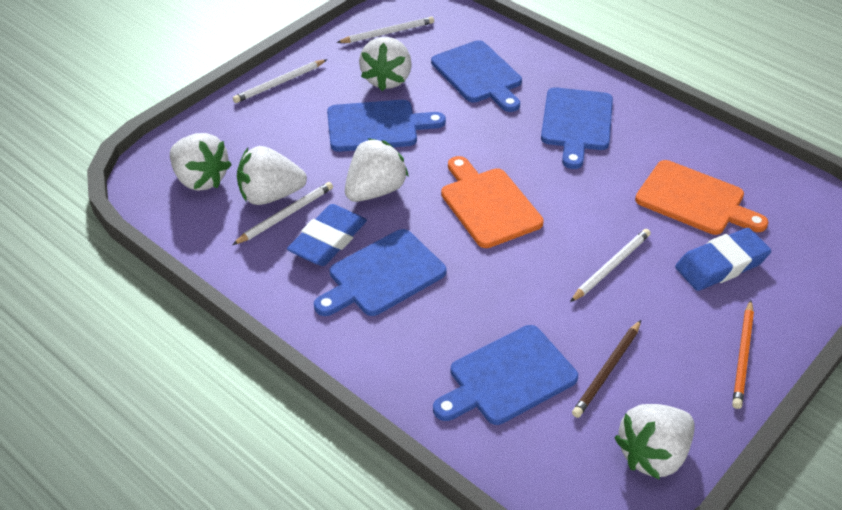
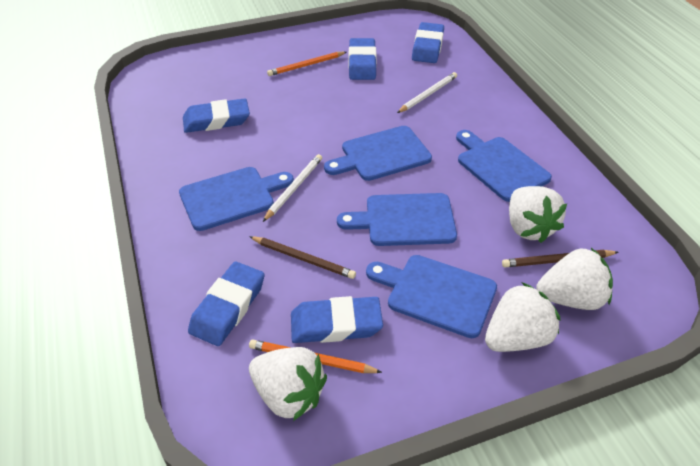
blue eraser: [287,204,367,266] [675,228,771,291] = 2 -> [183,98,250,133] [188,262,264,346] [291,296,383,343] [349,38,377,80] [412,22,444,63] = 5
brown pencil: [572,320,641,418] = 1 -> [249,236,356,279] [502,250,619,267] = 2
orange cutting board: [441,156,544,248] [635,160,768,235] = 2 -> none = 0
orange pencil: [732,300,754,409] = 1 -> [249,339,382,373] [267,52,346,76] = 2
white pencil: [232,182,333,245] [233,59,327,103] [336,16,434,43] [570,229,651,302] = 4 -> [263,154,322,222] [397,72,457,113] = 2
white strawberry: [170,133,232,191] [237,146,307,205] [345,138,409,202] [359,37,412,91] [614,404,694,480] = 5 -> [249,347,327,421] [485,282,560,352] [509,186,567,243] [536,248,613,310] = 4

